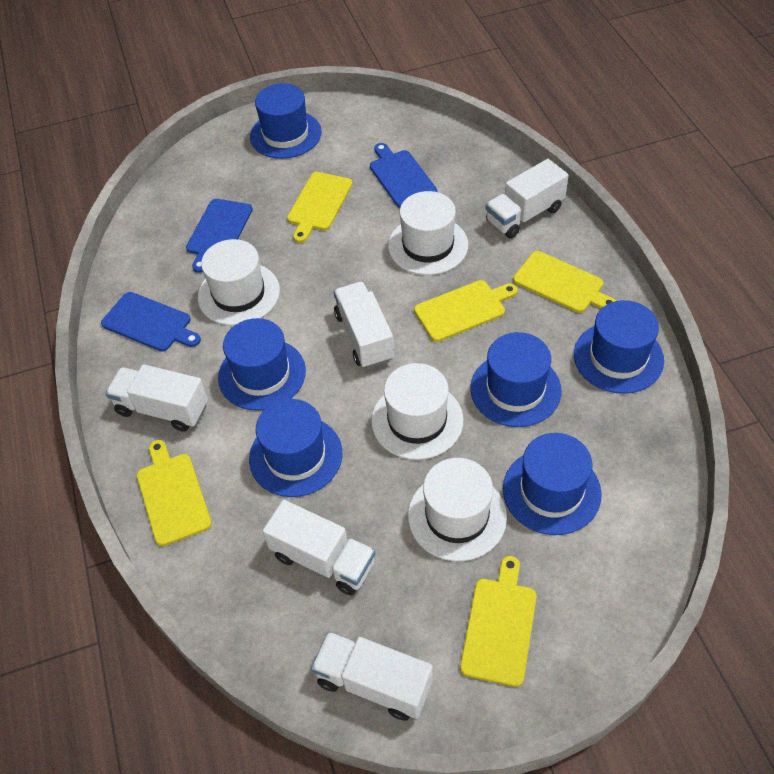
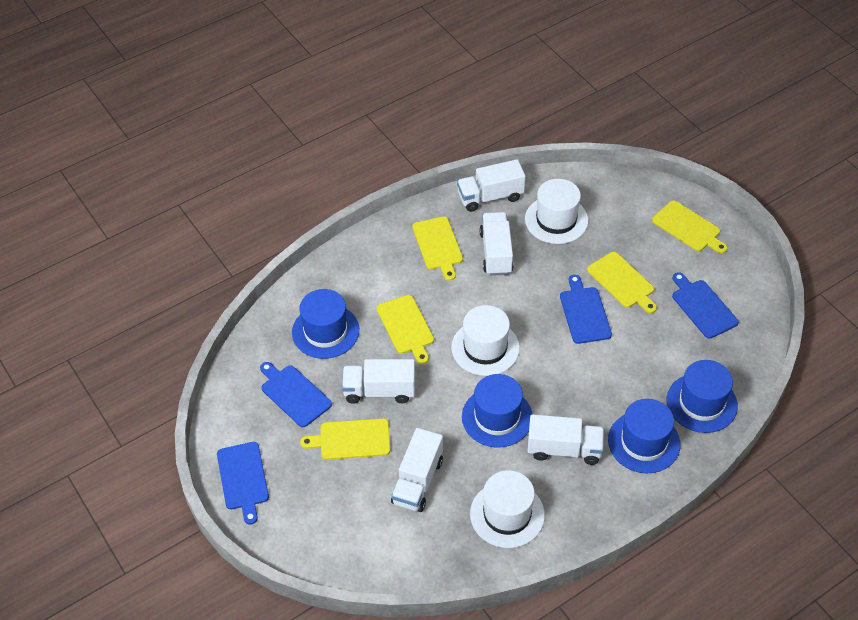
blue cutting board: [101,292,201,351] [186,199,253,273] [370,143,438,208] = 3 -> [217,442,269,525] [260,362,332,427] [560,275,612,344] [672,272,739,339] = 4
blue hat: [218,318,306,411] [249,399,342,497] [250,83,321,159] [470,332,561,427] [503,433,602,535] [574,300,664,394] = 6 -> [292,289,359,359] [462,374,532,448] [608,399,680,473] [667,360,738,433] = 4
white hat: [198,239,280,326] [371,363,463,460] [388,191,468,275] [408,458,507,561] = 4 -> [451,305,520,376] [470,470,545,548] [525,179,588,244] = 3

